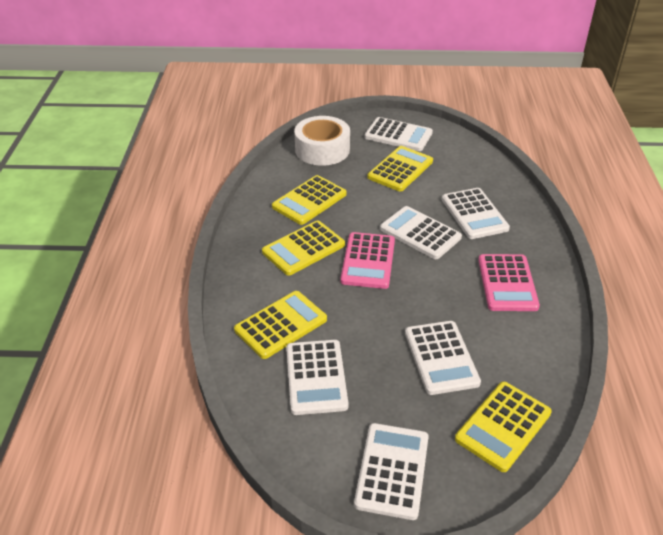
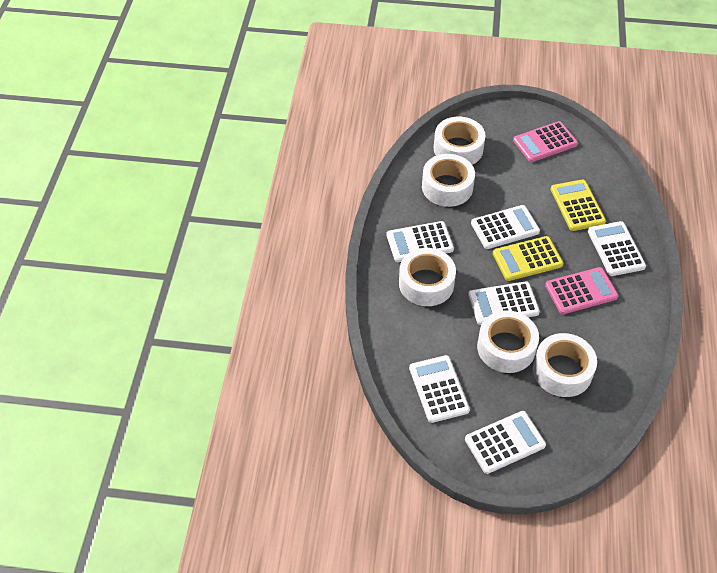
white tape: [294,116,350,166] = 1 -> [399,248,456,306] [422,154,475,207] [434,117,485,165] [477,310,539,373] [533,333,597,397] = 5
yellow calculator: [234,291,327,359] [262,220,345,276] [272,175,347,225] [367,146,433,192] [455,381,552,472] = 5 -> [493,236,563,281] [551,180,606,231] = 2

